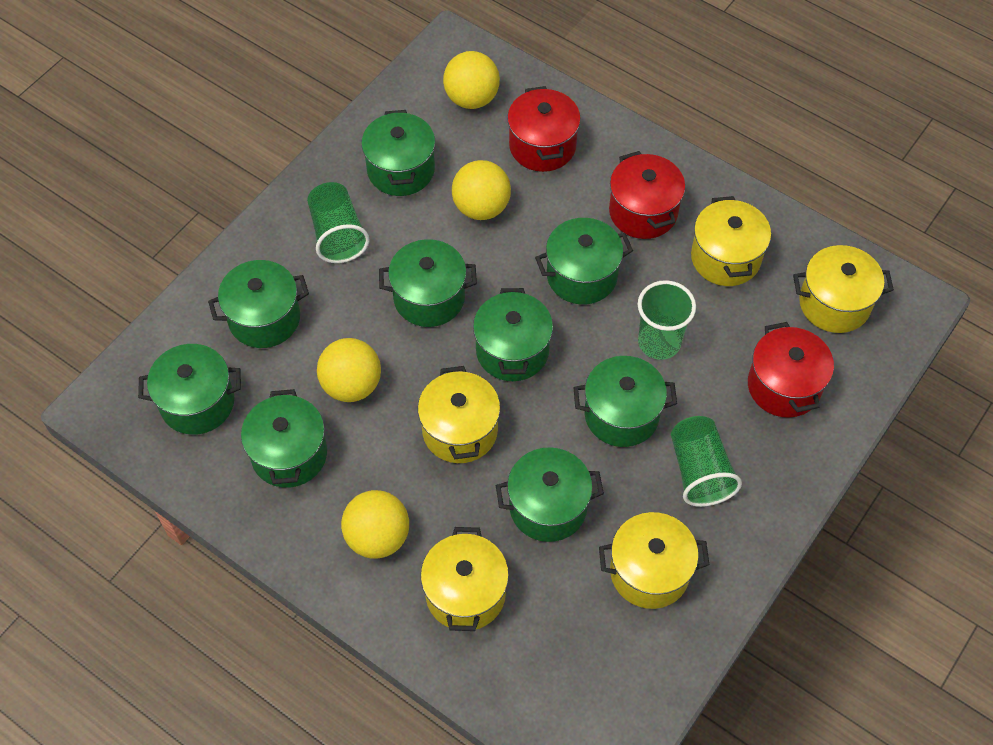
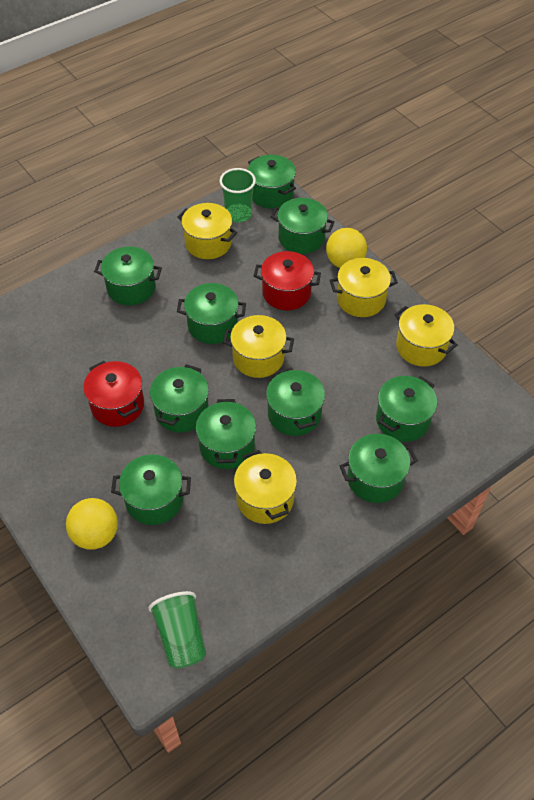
green cup: [307,182,370,263] [638,280,696,360] [671,416,742,507] = 3 -> [149,591,206,668] [220,168,256,222] = 2
green pot: [138,344,241,435] [208,260,309,348] [241,389,327,488] [361,110,435,196] [379,239,477,327] [473,288,553,381] [496,447,604,542] [535,218,633,304] [573,356,677,447] = 9 -> [94,246,162,305] [111,454,191,525] [150,364,209,433] [177,283,246,344] [196,399,256,469] [248,155,296,208] [266,367,325,436] [271,198,335,254] [340,434,418,503] [376,376,437,442] = 10
red pot: [507,86,581,172] [609,151,685,239] [748,322,834,418] = 3 -> [83,361,144,427] [254,251,321,310] = 2
yellow ball: [317,338,381,402] [341,490,409,559] [443,51,500,109] [452,160,511,220] = 4 -> [66,498,118,550] [326,228,367,268] = 2

